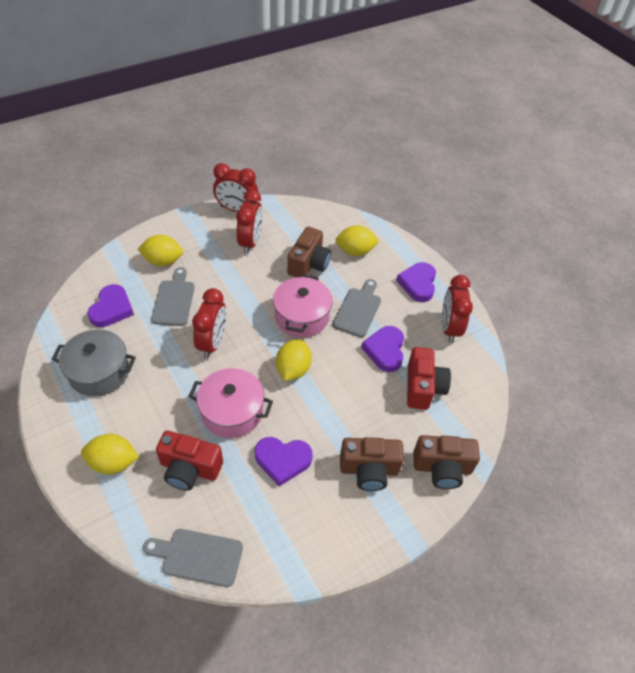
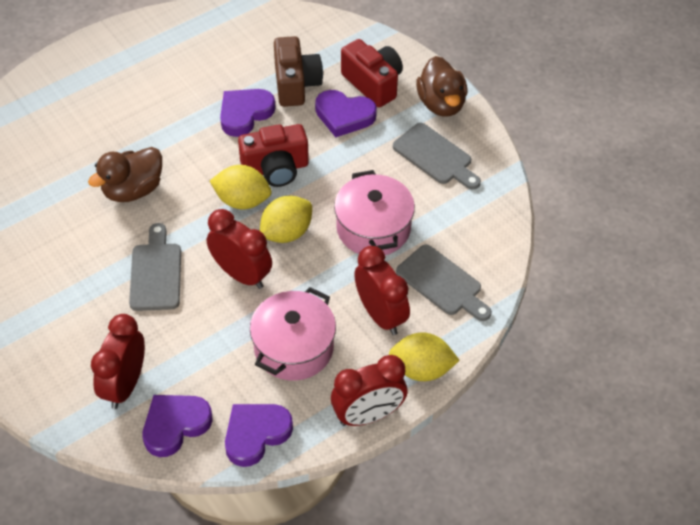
brown camera: [287,227,331,278] [340,437,404,491] [413,435,480,489] = 3 -> [274,36,323,107] = 1
brown duck: none = 0 -> [88,147,162,202] [416,56,467,116] = 2
grey pot: [52,329,136,396] = 1 -> none = 0
yellow lemon: [81,434,139,475] [138,235,183,266] [276,339,312,381] [336,225,380,256] = 4 -> [210,165,272,209] [260,196,312,243] [389,333,460,381] = 3

